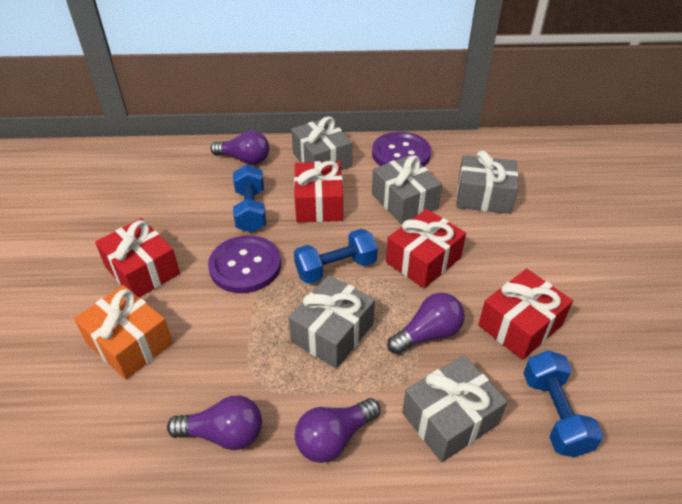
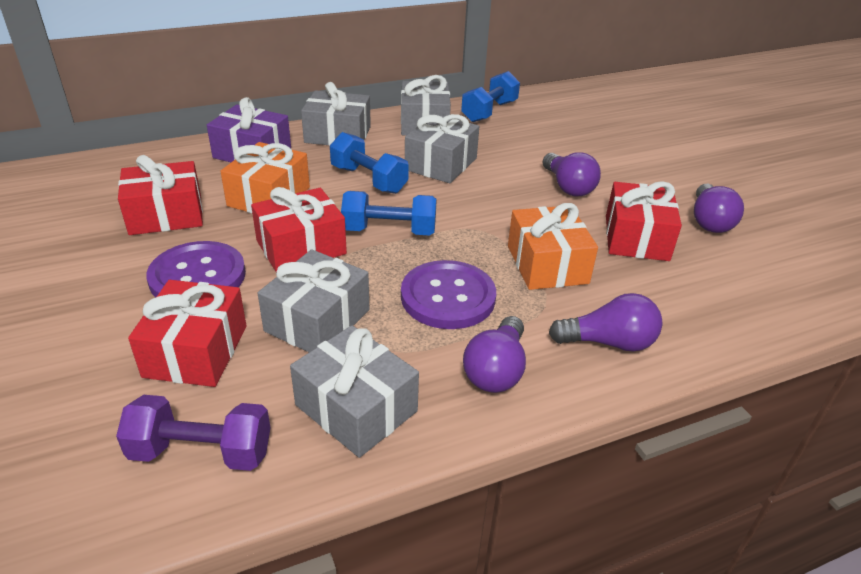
orange gift: [74,285,173,380] = 1 -> [220,142,310,213] [508,203,598,290] = 2
purple dumbbell: none = 0 -> [116,395,271,471] = 1
purple gift: none = 0 -> [207,97,291,162] = 1

